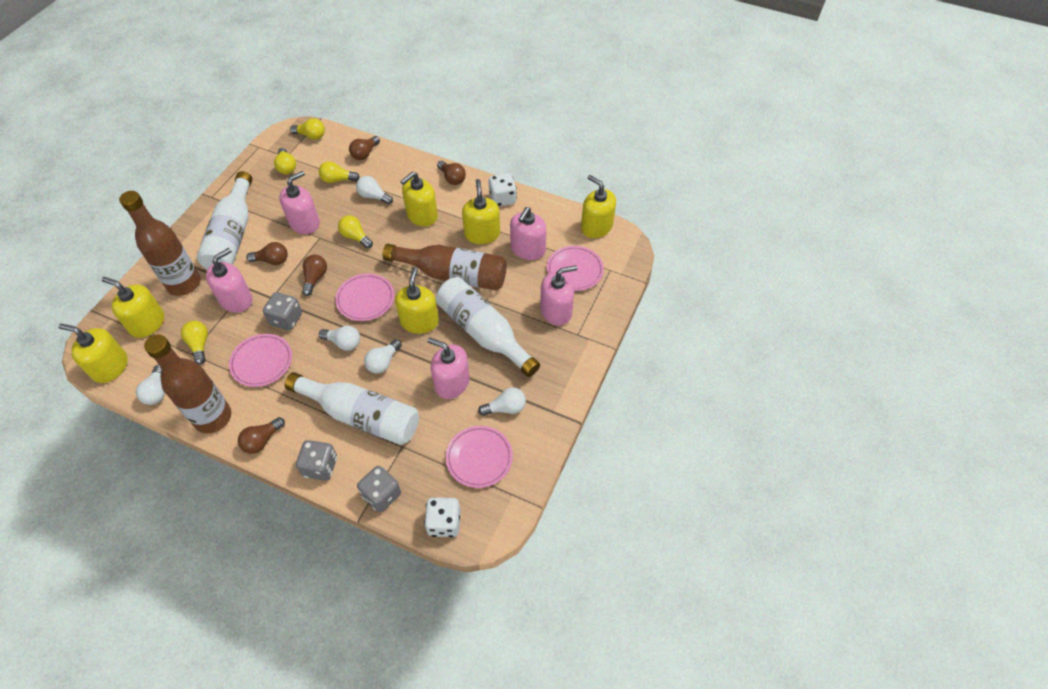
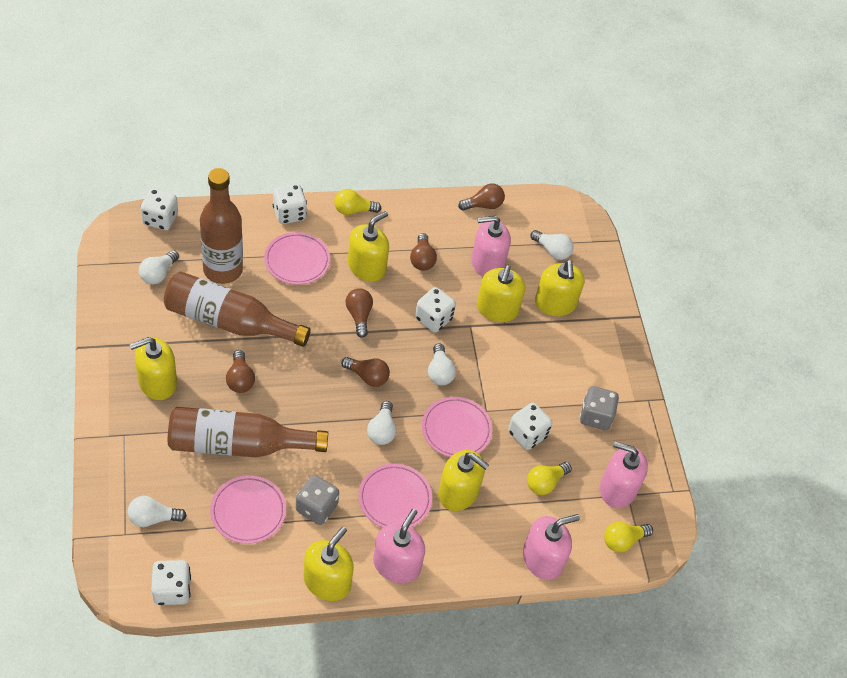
grey dice: [263,292,302,330] [296,440,337,481] [357,466,401,512] = 3 -> [296,475,339,525] [580,386,619,430] = 2
pink soap dispenser: [206,248,252,313] [279,171,320,234] [428,337,470,399] [510,207,547,260] [540,265,577,326] = 5 -> [373,509,425,583] [471,216,511,277] [523,514,580,580] [600,441,648,508] = 4
white bottle: [197,171,252,269] [285,372,419,445] [436,277,540,377] = 3 -> none = 0
white dice: [424,497,461,537] [489,173,517,207] = 2 -> [141,188,178,230] [151,560,191,605] [273,184,307,224] [415,287,456,332] [508,403,552,450] = 5
yellow light bulb: [181,321,208,365] [274,148,296,174] [290,118,325,140] [319,161,360,183] [338,215,373,249] = 5 -> [334,189,381,215] [527,462,572,495] [604,522,653,552] = 3

